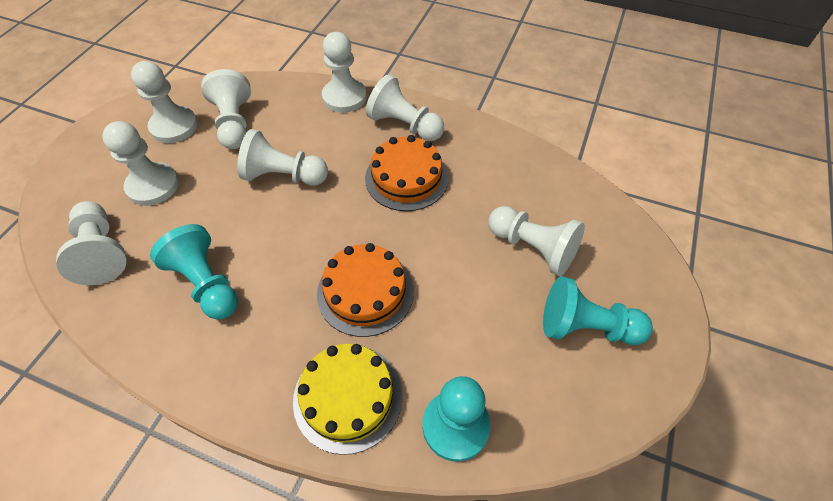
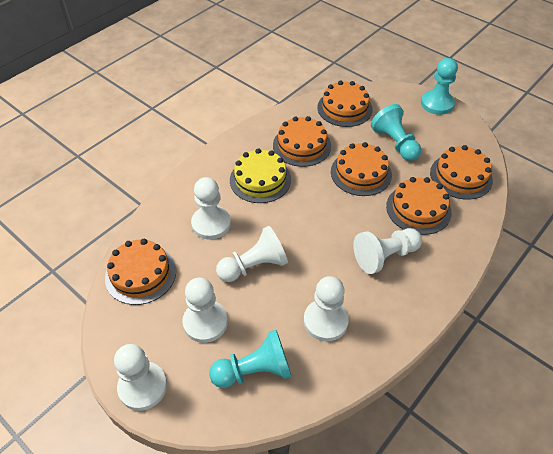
orange cake: [317,243,414,337] [365,135,449,211] = 2 -> [105,239,176,305] [273,116,331,167] [318,80,373,127] [331,142,392,196] [386,177,452,235] [430,145,493,200] = 6
white pawn: [56,201,126,285] [102,121,179,206] [131,61,198,143] [201,69,251,149] [237,129,328,186] [322,32,366,113] [366,74,444,141] [488,206,585,276] = 8 -> [114,344,167,411] [182,278,228,343] [191,177,231,239] [216,226,288,282] [304,276,349,341] [353,228,422,274] = 6

